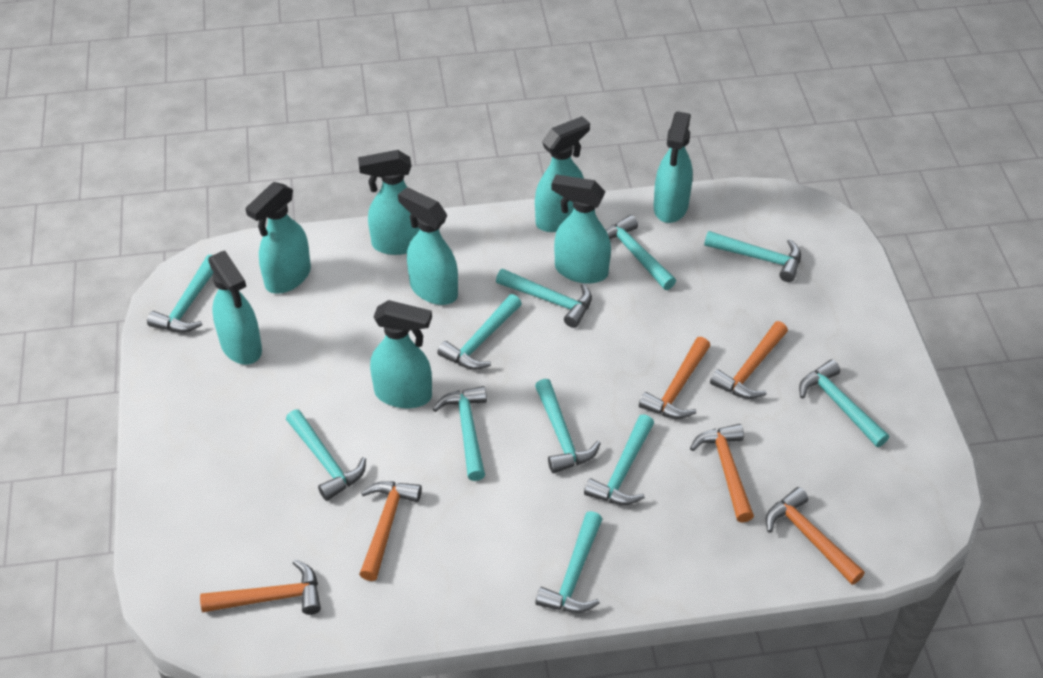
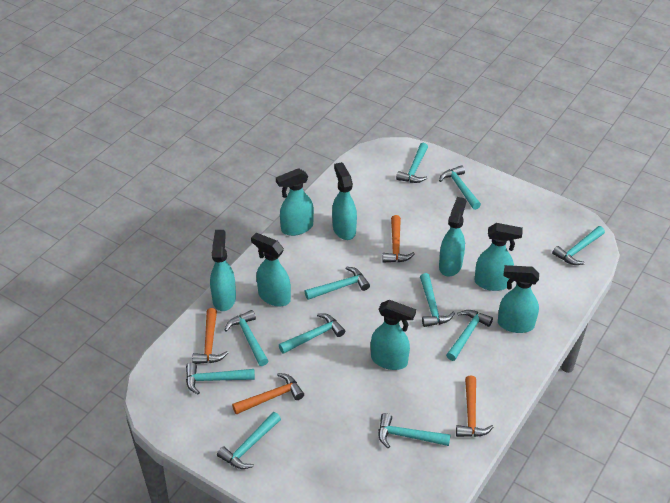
orange hammer: [200,560,321,615] [359,481,422,581] [639,337,710,419] [690,424,754,523] [710,321,788,399] [766,487,865,585] = 6 -> [192,308,228,364] [232,373,304,415] [383,215,415,263] [456,376,494,437] = 4

